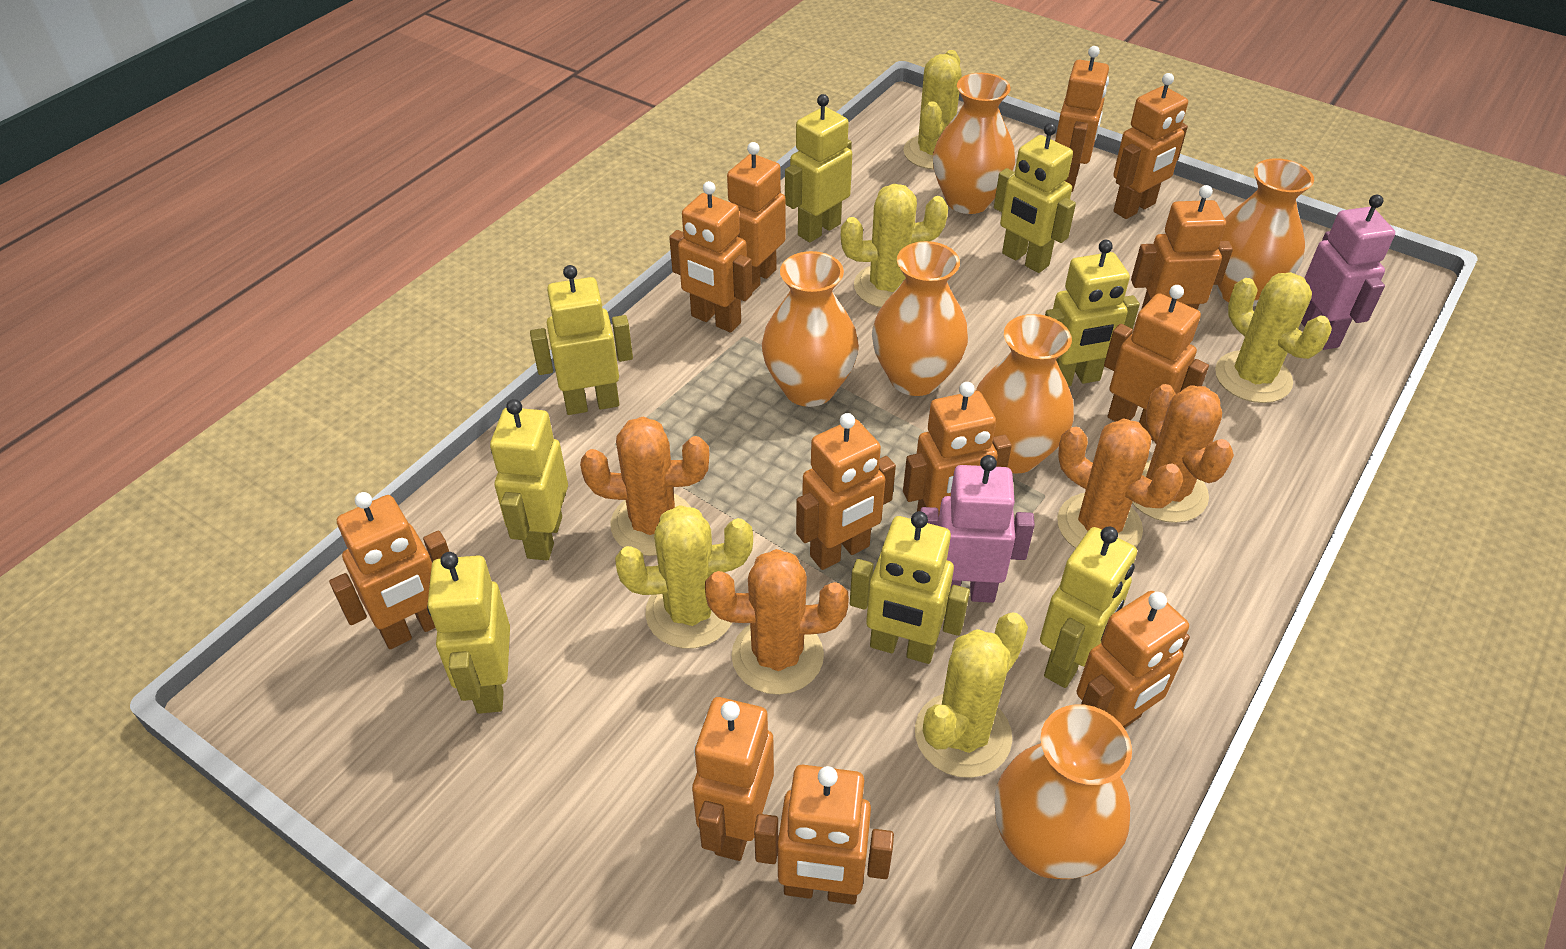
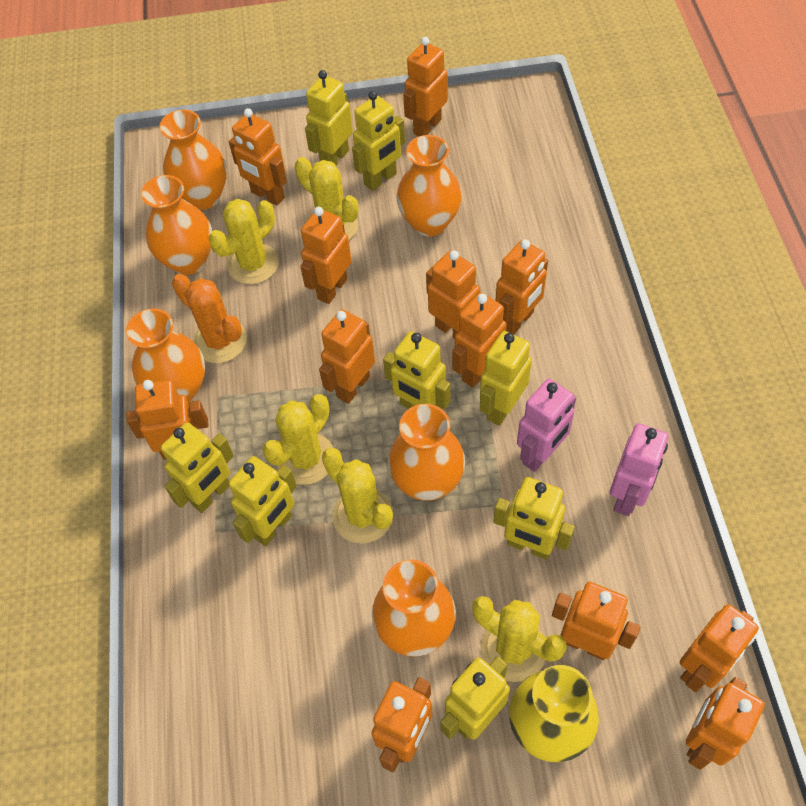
orange cactus: [580,417,709,556] [705,549,849,695] [1057,418,1183,548] [1132,384,1234,523] = 4 -> [172,274,247,363] = 1
yellow vase: none = 0 -> [509,665,599,762] = 1

